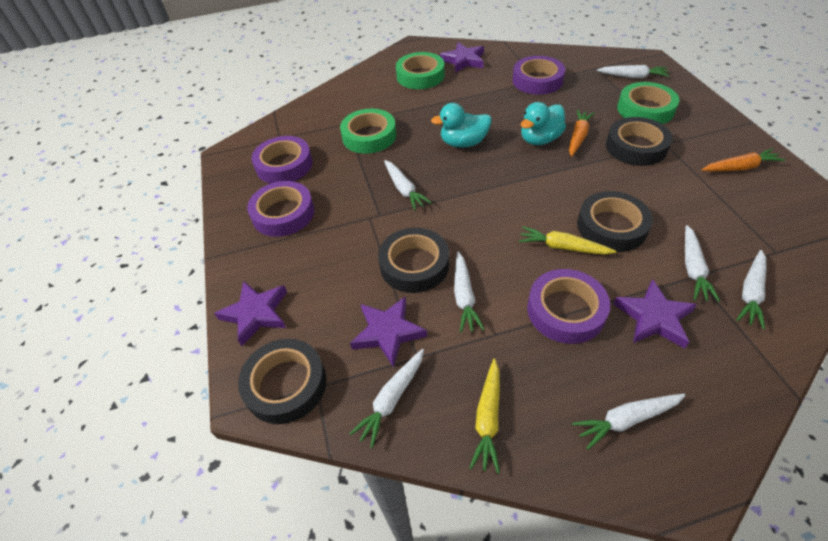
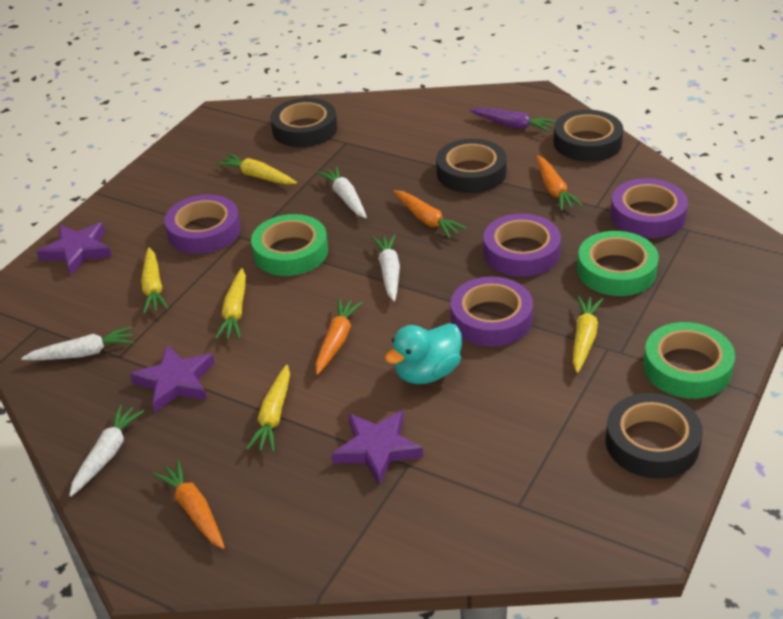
orange carrot: [569,110,594,157] [702,148,785,171] = 2 -> [152,460,225,549] [315,298,363,375] [394,190,467,239] [536,155,583,211] = 4
purple carrot: none = 0 -> [469,108,556,132] = 1
purple star: [214,281,287,346] [350,297,427,367] [440,42,484,73] [613,279,697,348] = 4 -> [37,222,112,275] [130,345,215,412] [332,410,423,485] = 3
turquoise duck: [431,103,491,148] [521,102,566,145] = 2 -> [385,323,462,384] = 1
white carrot: [349,349,424,448] [384,160,432,211] [454,252,485,333] [572,394,686,450] [597,65,669,78] [685,225,720,302] [736,250,766,329] = 7 -> [21,326,134,360] [69,405,144,497] [317,166,367,218] [372,234,400,302] = 4
yellow carrot: [469,359,500,473] [519,227,616,255] = 2 -> [141,247,169,314] [215,268,246,339] [216,153,297,185] [246,364,290,452] [573,295,603,373] = 5

